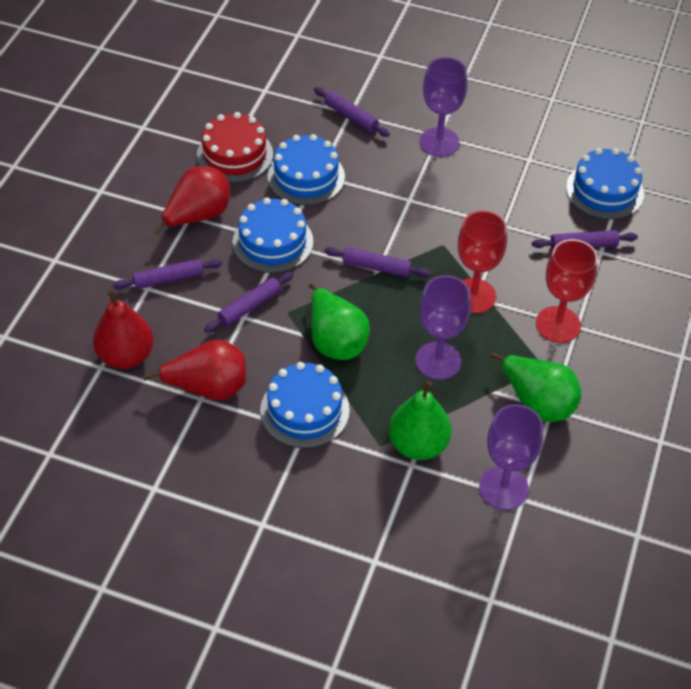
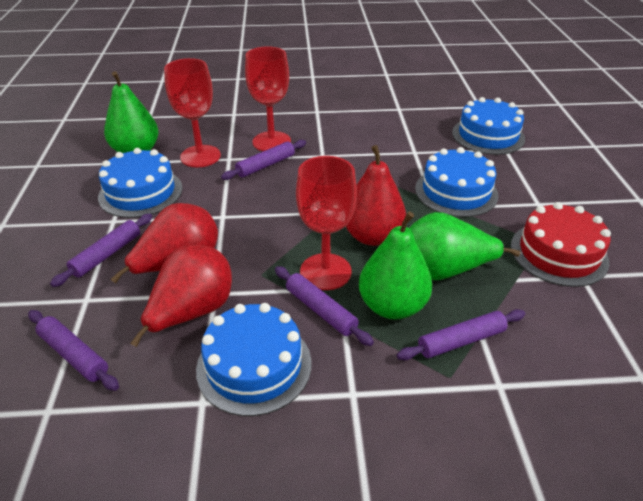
purple goblet: [416,275,471,380] [419,57,468,157] [479,404,543,510] = 3 -> none = 0
red goblet: [458,210,507,314] [536,239,598,343] = 2 -> [164,58,221,168] [245,46,291,151] [296,156,357,290] = 3

